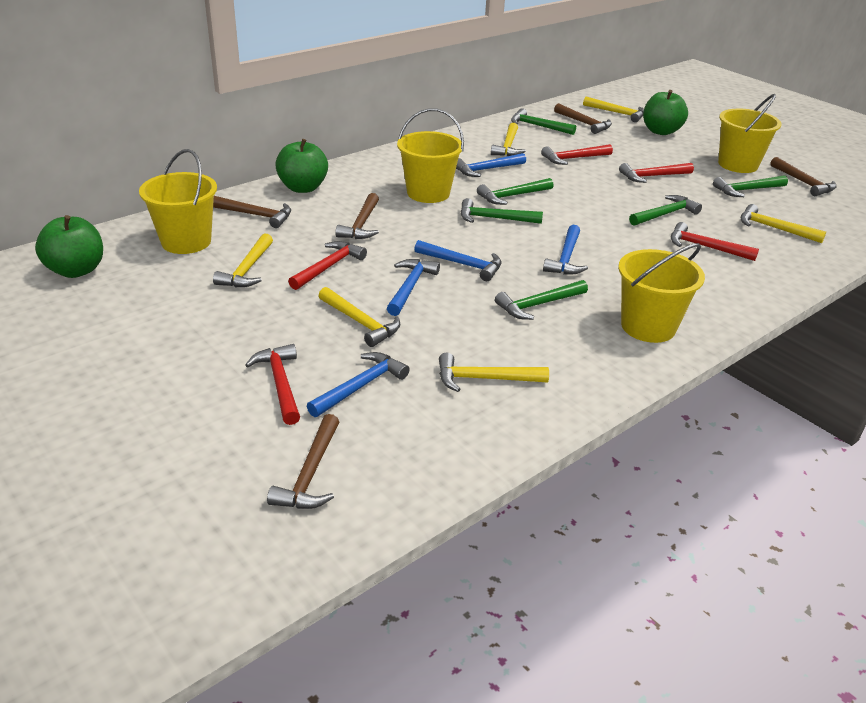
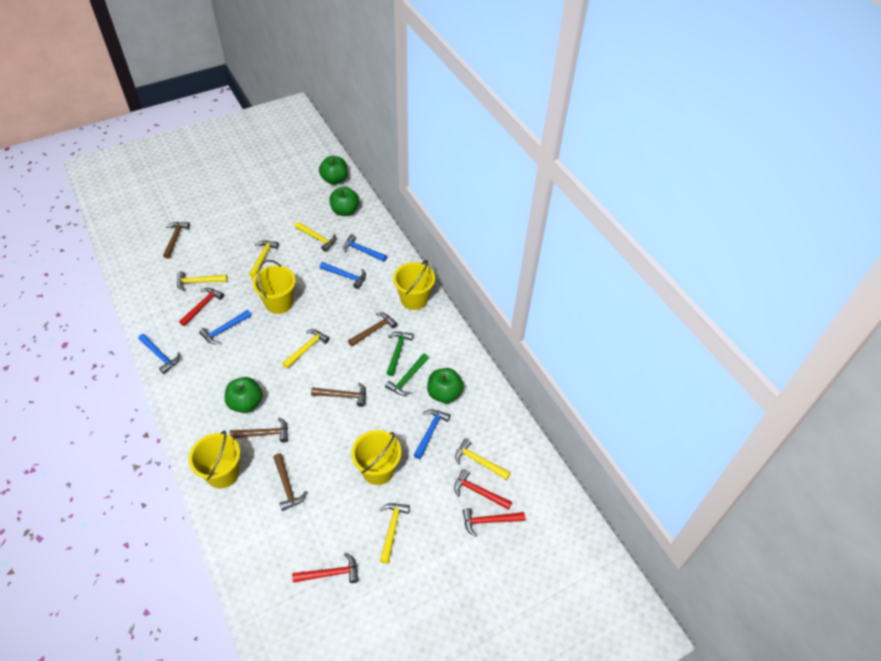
green apple: [35,215,103,278] [275,139,328,193] [643,90,688,135] = 3 -> [225,377,262,413] [319,156,348,184] [330,187,359,216] [427,368,463,403] = 4
green hammer: [461,198,543,224] [477,178,553,205] [495,280,588,320] [511,108,576,135] [629,195,702,226] [713,175,788,197] = 6 -> [385,353,429,395] [387,332,414,376] = 2
red hammer: [245,344,300,425] [288,241,367,290] [541,144,613,165] [619,163,694,183] [671,222,759,261] = 5 -> [179,288,224,326] [292,553,359,583] [454,469,512,510] [463,508,525,537] = 4

